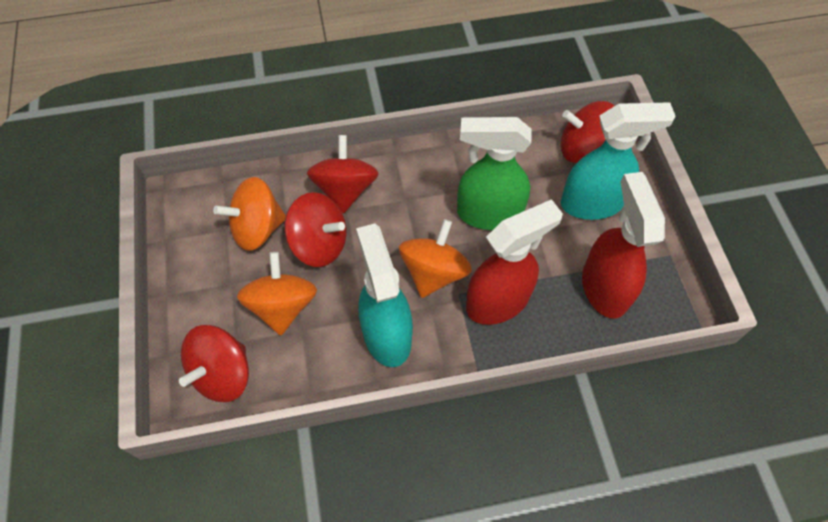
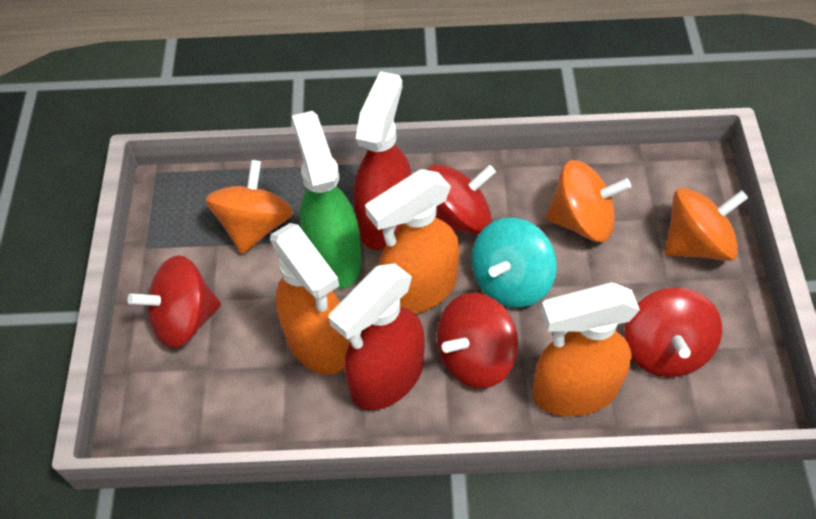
orange spray bottle: none = 0 -> [270,223,350,375] [365,169,460,314] [533,282,640,416] = 3
turquoise spinning top: none = 0 -> [471,217,557,307] = 1
turquoise spray bottle: [356,224,413,367] [561,102,676,220] = 2 -> none = 0

